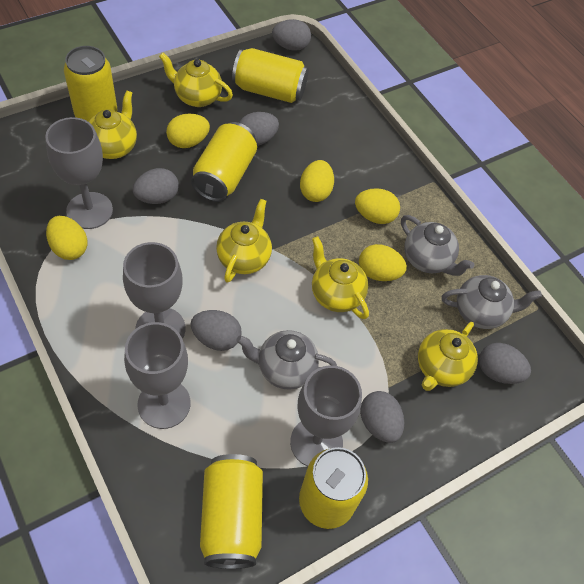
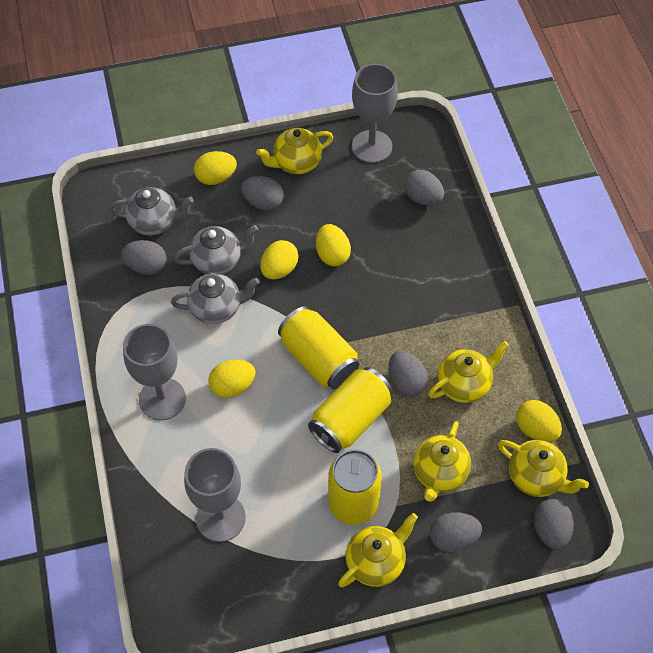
grey goblet: [45,117,113,229] [123,242,185,339] [124,322,191,429] [290,365,362,467] = 4 -> [123,324,186,420] [184,448,246,542] [352,64,398,163] = 3
yellow can: [64,46,118,122] [191,122,257,202] [200,454,263,569] [232,48,309,103] [299,447,368,529] = 5 -> [278,306,359,389] [308,367,393,453] [328,450,382,525] = 3

